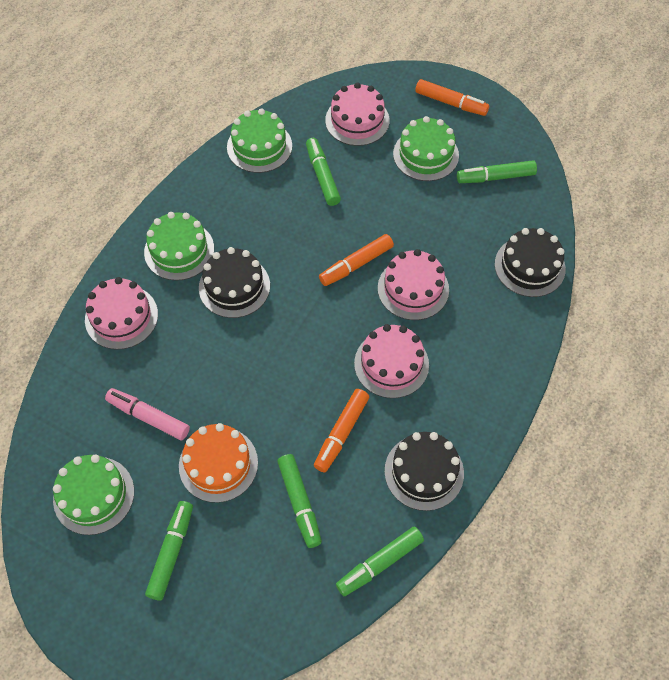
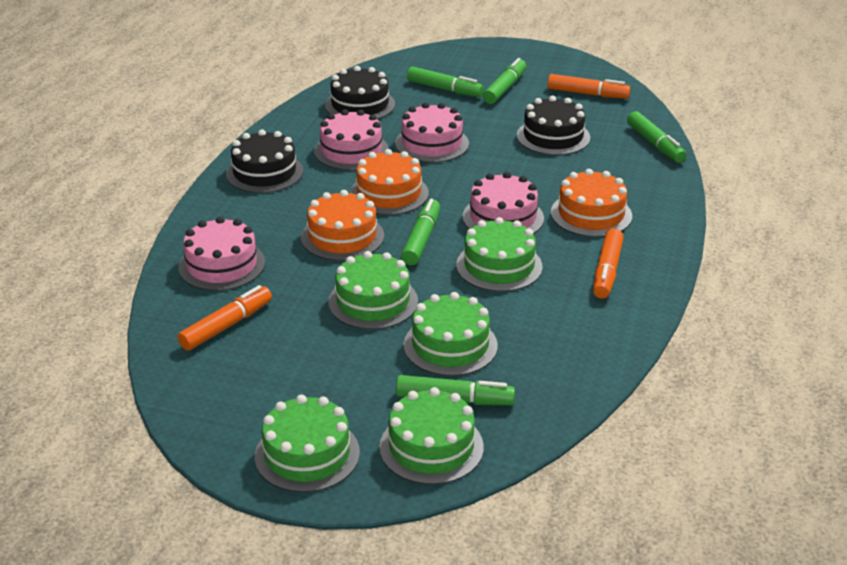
green cake: [53,454,134,535] [144,212,214,281] [227,108,292,173] [393,116,459,181] = 4 -> [255,394,360,493] [328,251,418,330] [379,387,484,485] [404,292,498,376] [456,217,543,292] = 5
orange cake: [179,423,258,503] = 1 -> [301,190,384,261] [350,149,429,215] [551,169,632,237] = 3
pink marker: [105,388,190,440] = 1 -> none = 0

